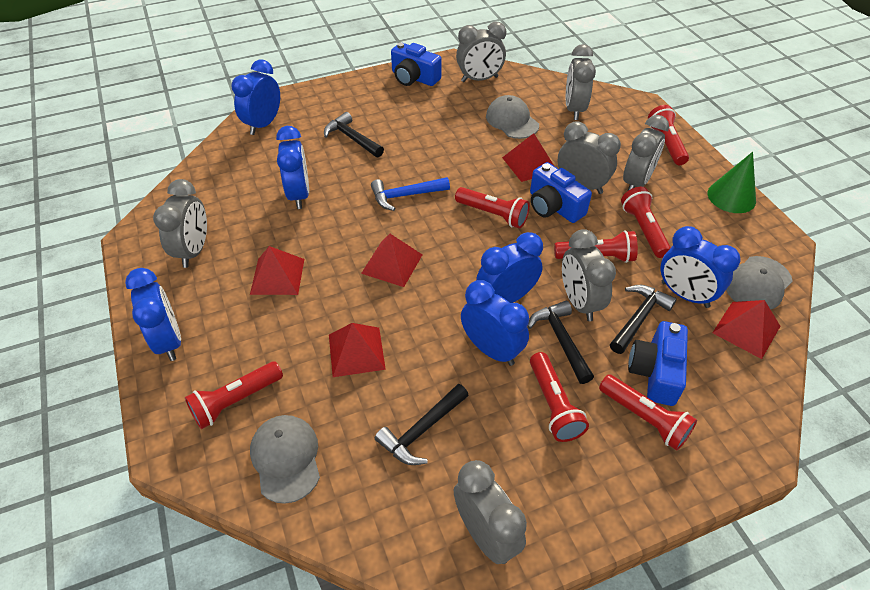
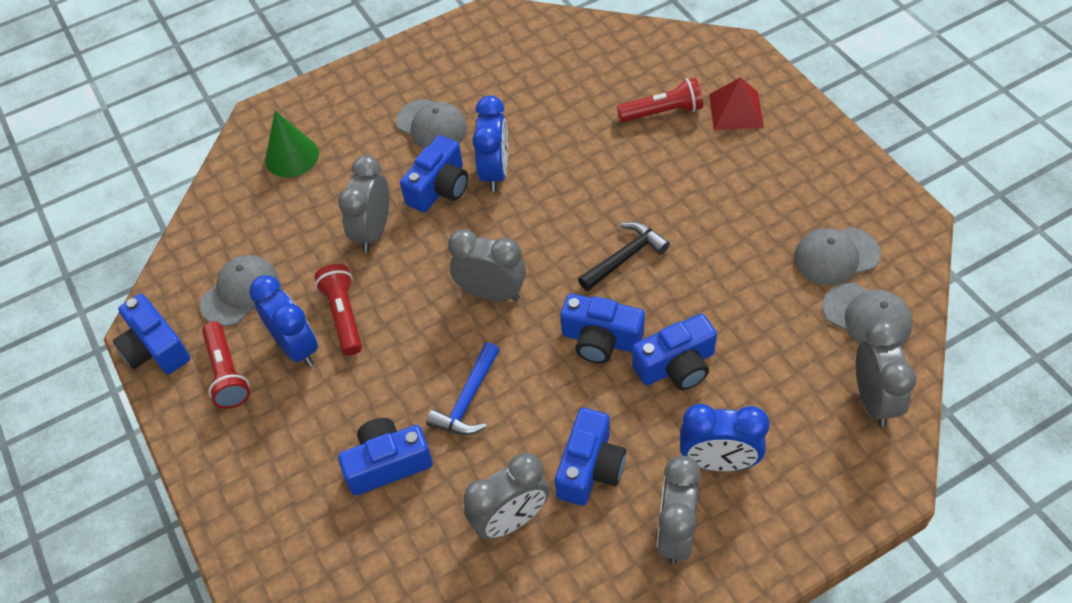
black hammer: [324,112,384,158] [375,384,469,465] [527,301,594,384] [610,285,677,354] = 4 -> [578,222,670,291] = 1
blue camera: [391,43,442,86] [530,162,592,223] [628,321,688,406] = 3 -> [113,294,190,374] [338,418,433,495] [400,135,468,212] [555,408,626,506] [560,293,645,364] [632,314,717,390] = 6
blue clock: [125,268,181,361] [232,59,280,135] [276,126,309,209] [461,280,529,366] [476,232,543,303] [661,226,741,308] = 6 -> [249,275,318,367] [472,96,508,192] [680,404,769,471] = 3
grey cap: [250,415,320,504] [486,95,539,139] [726,256,793,310] = 3 -> [200,255,279,326] [396,99,467,149] [794,227,881,285] [822,283,913,346] = 4
grey clock: [153,179,207,268] [454,460,527,564] [456,22,506,82] [558,121,621,194] [562,229,616,321] [566,44,596,120] [623,115,669,191] = 7 -> [338,155,389,252] [448,229,526,301] [464,453,549,539] [657,456,701,565] [856,320,916,427] = 5
red flashlight: [185,361,283,429] [455,187,530,229] [530,352,589,442] [554,230,638,263] [599,374,697,451] [621,187,671,258] [648,105,689,165] = 7 -> [202,321,250,409] [315,264,362,356] [617,78,703,122] = 3
red pyramid: [250,246,304,295] [329,323,386,377] [361,234,423,287] [502,133,554,182] [713,300,780,359] = 5 -> [709,77,764,130] = 1

